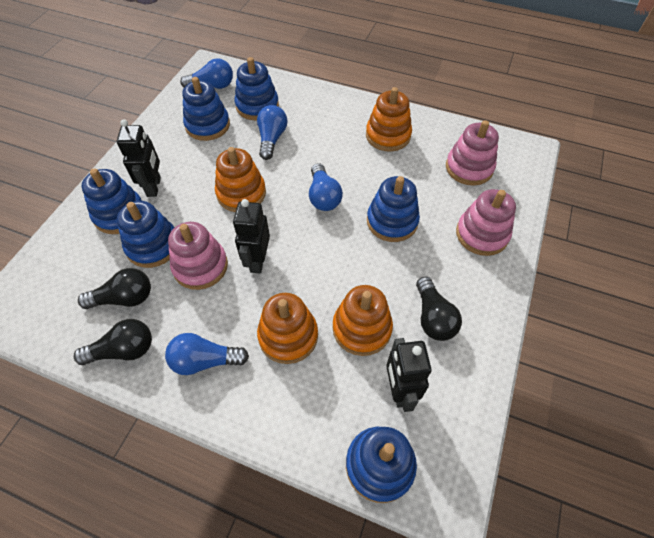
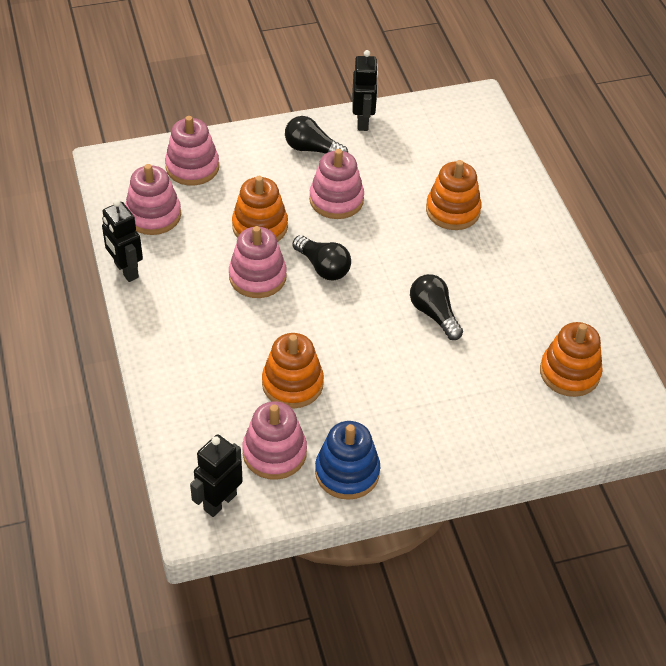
blue light bulb: [165,333,249,375] [180,58,233,89] [257,105,287,160] [309,163,343,211] = 4 -> none = 0
blue stacking toy: [82,168,142,234] [117,201,175,268] [183,77,230,141] [235,57,279,120] [346,427,417,503] [367,176,420,242] = 6 -> [315,421,380,500] = 1
pink stacking toy: [168,222,228,290] [446,120,499,186] [456,189,516,256] = 3 -> [125,164,181,235] [165,116,219,186] [229,226,287,298] [242,401,307,480] [309,149,364,219] = 5

